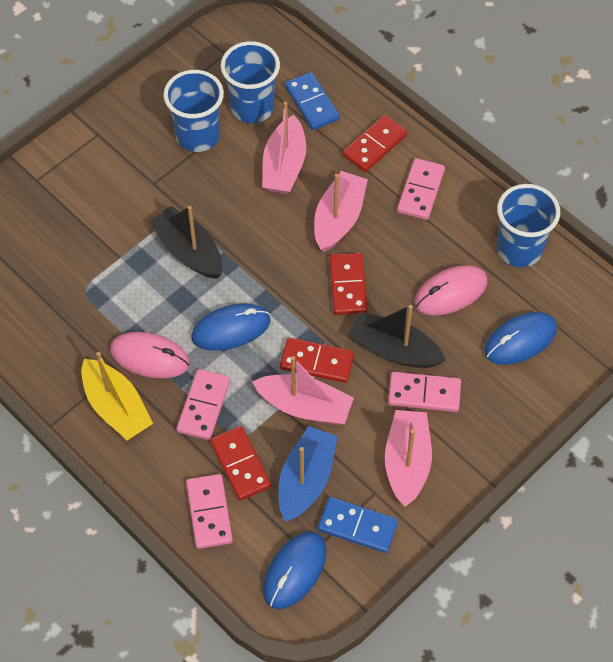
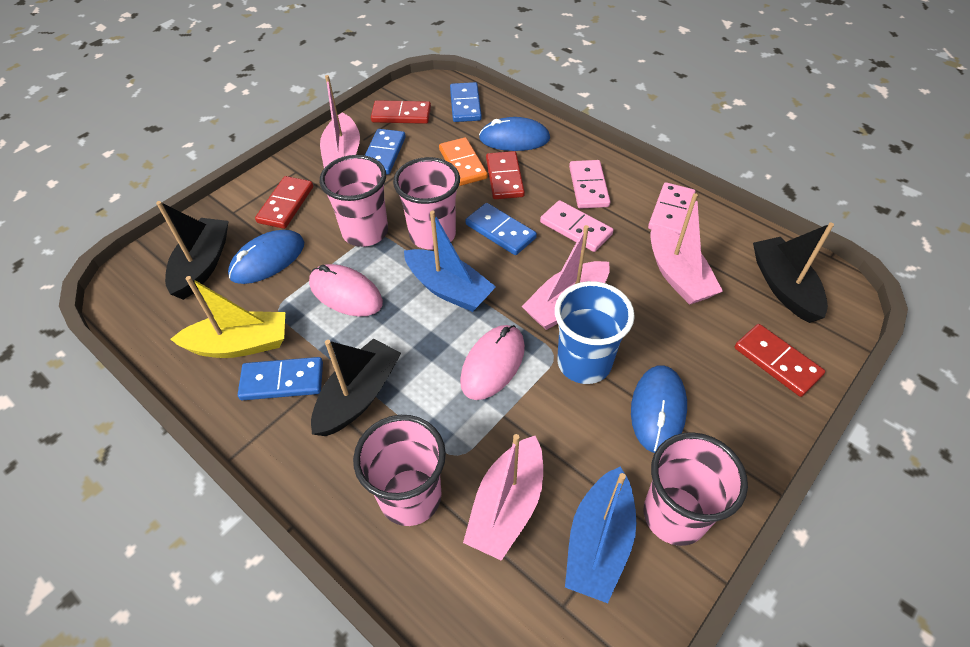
black boat: [149,206,222,279] [347,305,446,368] = 2 -> [156,201,229,300] [311,338,401,436] [753,223,834,323] = 3
blue boat: [279,426,338,522] = 1 -> [404,211,496,312] [565,467,636,603] = 2
blue cup: [163,70,224,152] [221,41,280,123] [497,184,560,267] = 3 -> [555,281,635,384] = 1
blue domino: [285,72,340,130] [318,497,398,553] = 2 -> [238,357,323,400] [365,129,406,175] [450,82,482,122] [465,203,537,255] = 4
orange domino: none = 0 -> [439,137,488,186] = 1
pink cup: none = 0 -> [320,155,388,247] [353,415,446,526] [393,157,460,250] [644,432,748,546] = 4
pink domino: [177,369,230,440] [186,474,233,549] [388,372,461,412] [397,158,445,220] = 4 -> [540,200,613,252] [569,160,611,209] [648,182,696,235] = 3

